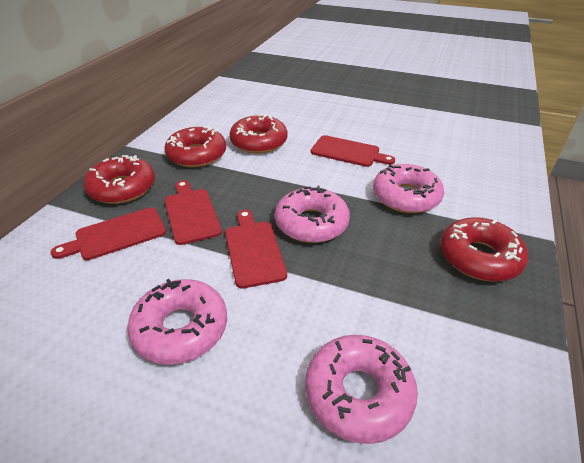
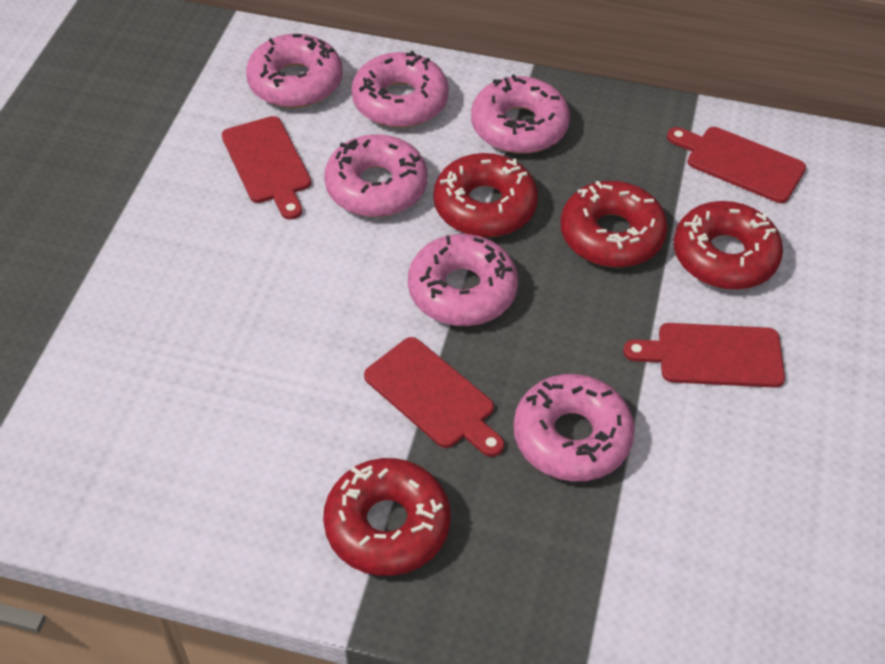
pink donut: [127,279,227,365] [275,186,350,243] [305,335,418,444] [373,164,444,213] = 4 -> [246,34,343,108] [324,134,428,217] [351,50,449,128] [408,234,518,326] [471,74,570,154] [513,374,635,482] = 6

